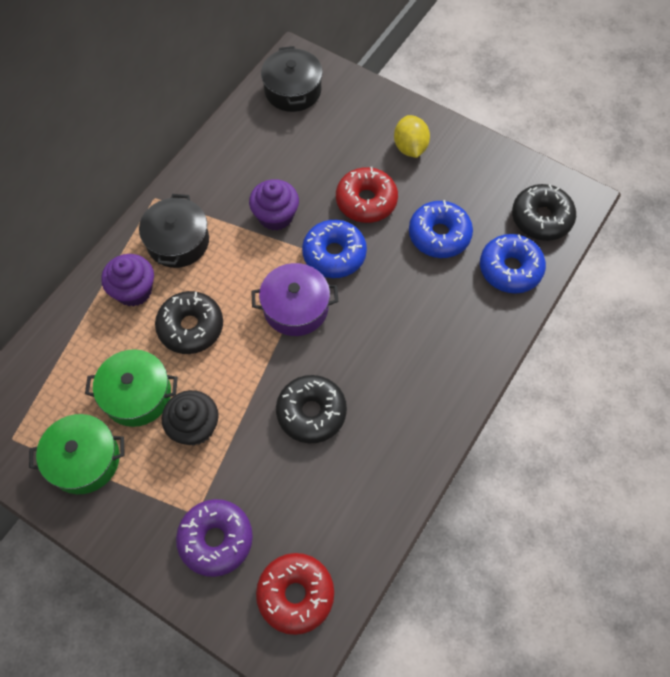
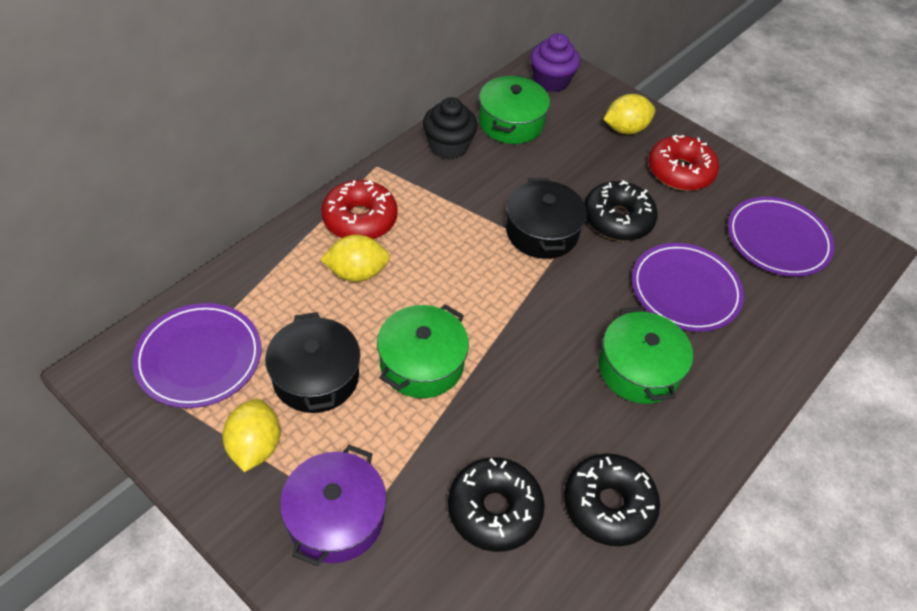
blue donut: [302,220,367,278] [409,200,473,258] [480,234,546,294] = 3 -> none = 0
green pot: [29,414,125,494] [85,349,178,427] = 2 -> [377,304,469,398] [479,75,550,144] [599,307,693,404] = 3
purple cupcake: [101,254,154,307] [249,179,299,230] = 2 -> [530,33,580,92] = 1
purple donut: [176,499,253,577] = 1 -> none = 0
purple plate: none = 0 -> [132,303,261,408] [632,243,744,332] [728,197,835,277] = 3
yellow lemon: [394,115,430,158] = 1 -> [222,399,280,472] [320,234,390,282] [603,94,655,134] = 3

